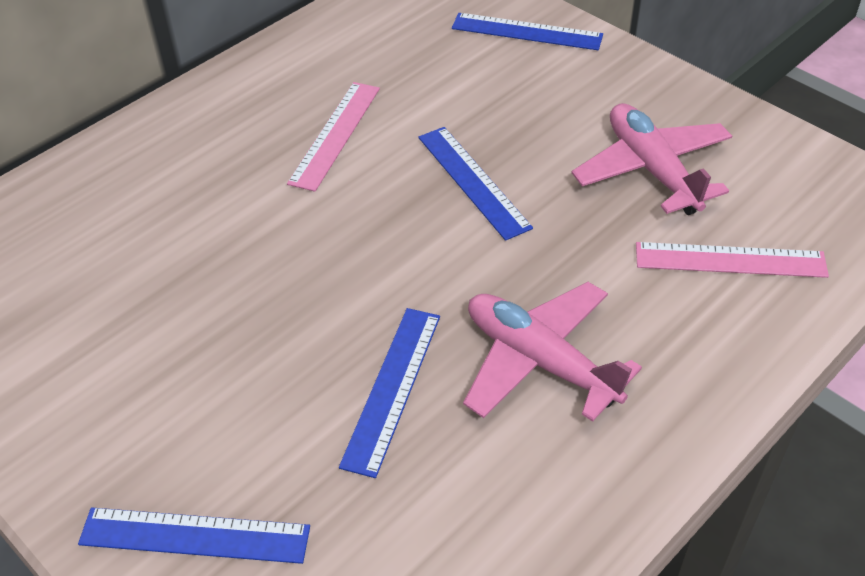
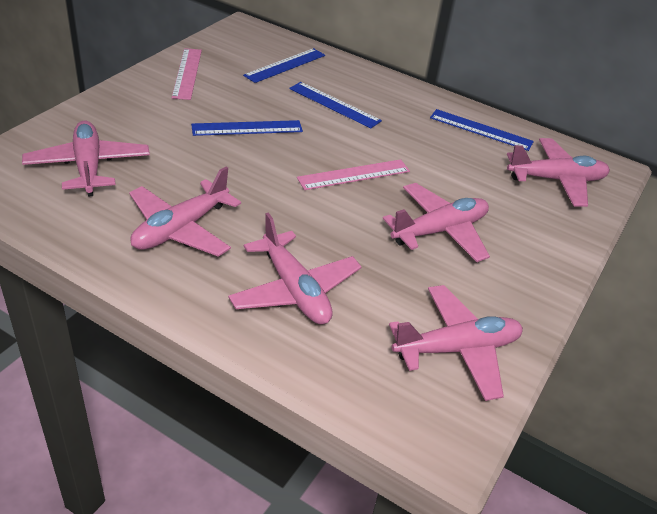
pink plane: [463,282,642,422] [572,103,732,215] = 2 -> [22,120,150,197] [129,167,241,257] [228,212,362,325] [383,183,490,262] [389,285,523,401] [507,138,610,207] = 6

